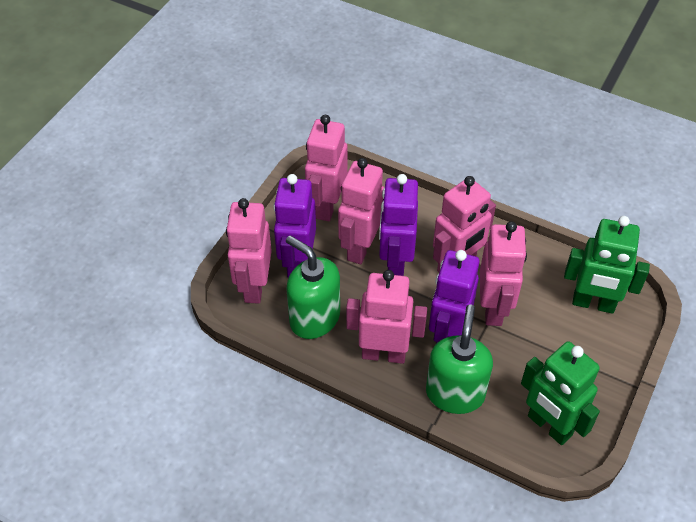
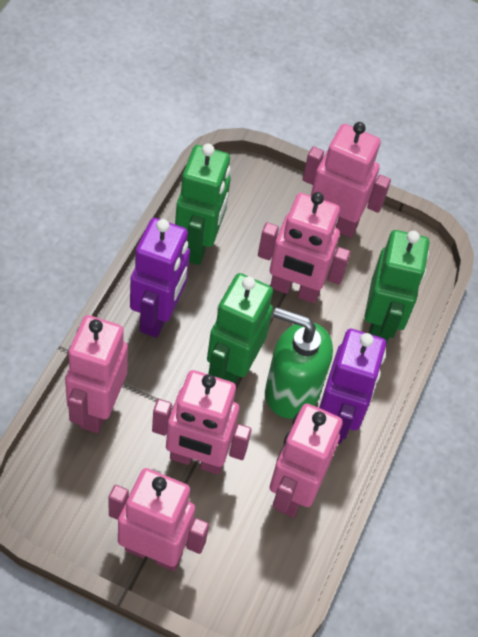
green robot: [521,341,600,445] [564,216,650,314] = 2 -> [175,144,231,265] [207,273,273,385] [364,230,429,345] = 3
green soap dispenser: [286,236,340,339] [426,304,493,414] = 2 -> [265,307,333,419] = 1
purple robot: [273,174,316,278] [379,174,418,276] [429,250,479,343] = 3 -> [130,218,190,338] [319,329,386,444] = 2

